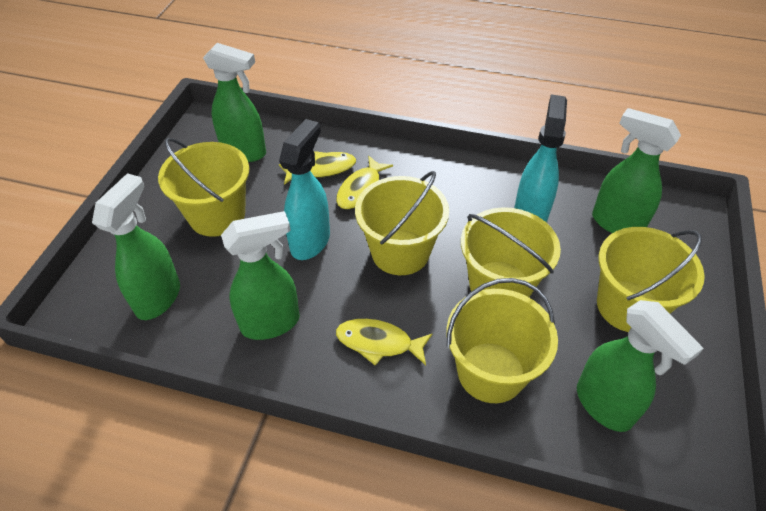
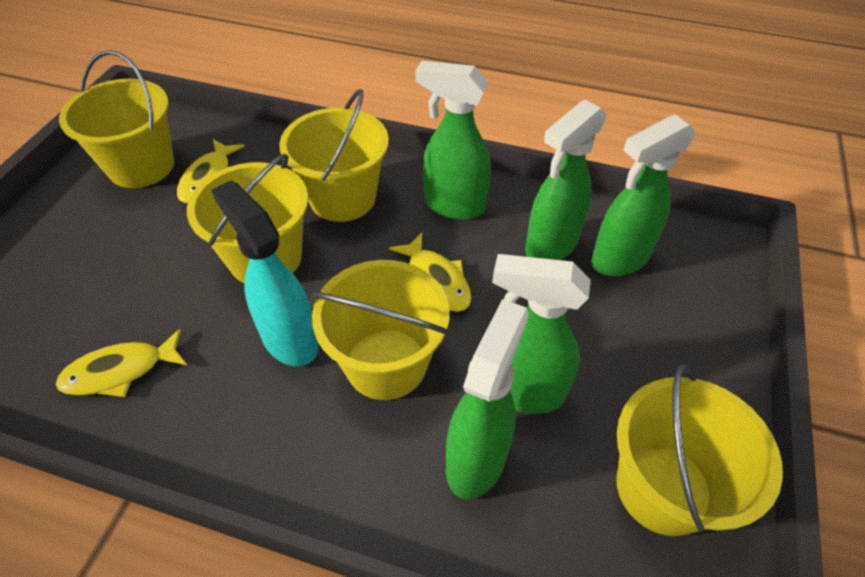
turquoise spray bottle: [279,119,330,260] [514,94,567,223] = 2 -> [211,180,319,367] = 1

